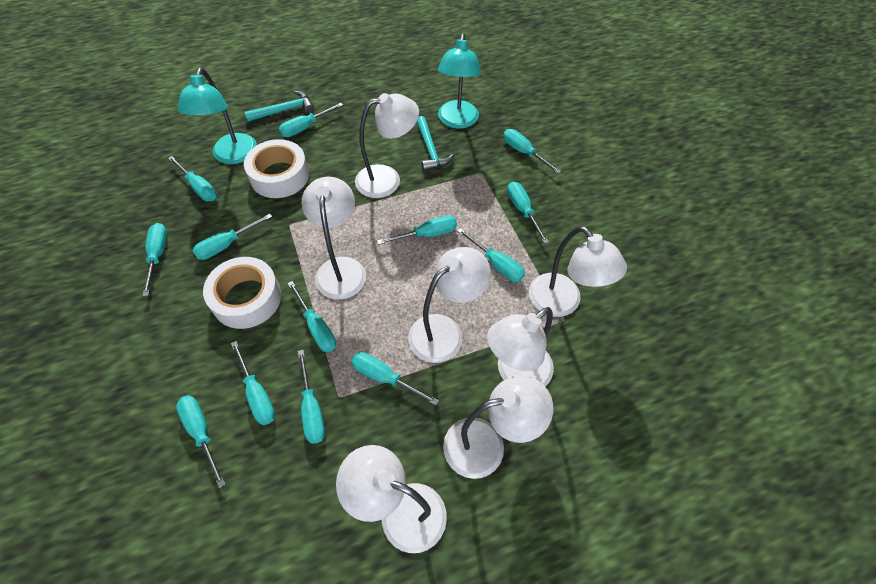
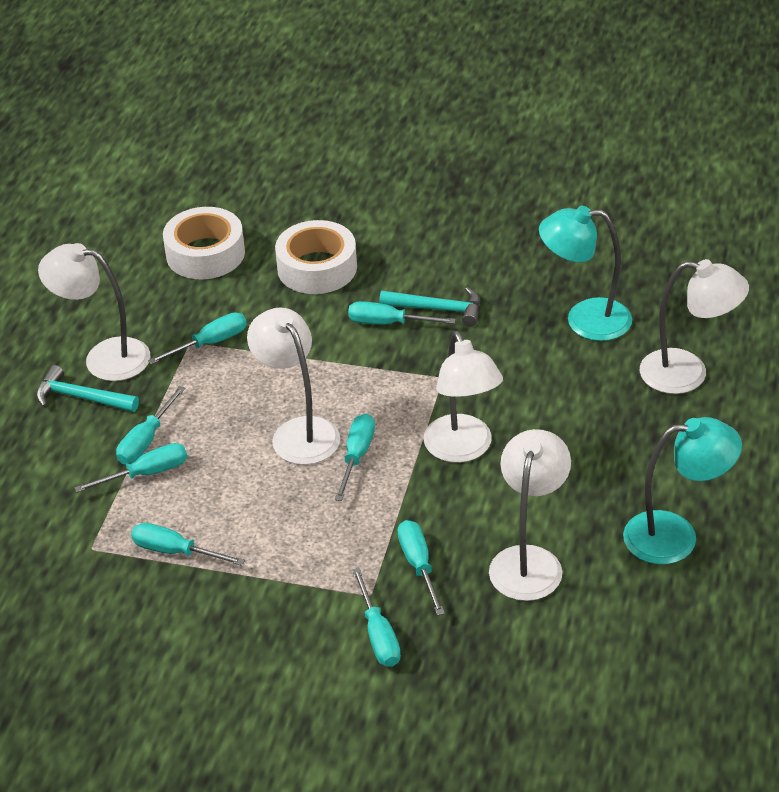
turquoise screwdriver: [142,223,168,296] [168,156,217,201] [176,395,225,488] [192,214,272,260] [231,341,275,425] [279,103,343,137] [287,281,336,352] [298,350,325,444] [351,352,439,405] [377,215,457,245] [457,228,525,282] [503,129,561,174] [507,182,549,244] = 13 -> [74,443,187,493] [116,386,185,464] [131,523,245,566] [148,312,247,365] [335,414,375,501] [348,301,456,324] [352,568,401,667] [398,520,445,616] = 8
white lamp: [301,177,366,300] [336,445,447,553] [355,93,419,198] [408,247,491,363] [443,376,553,479] [487,307,554,387] [529,226,627,317] = 7 -> [38,243,150,381] [247,308,340,465] [423,331,503,463] [489,429,571,601] [640,259,749,394] = 5

